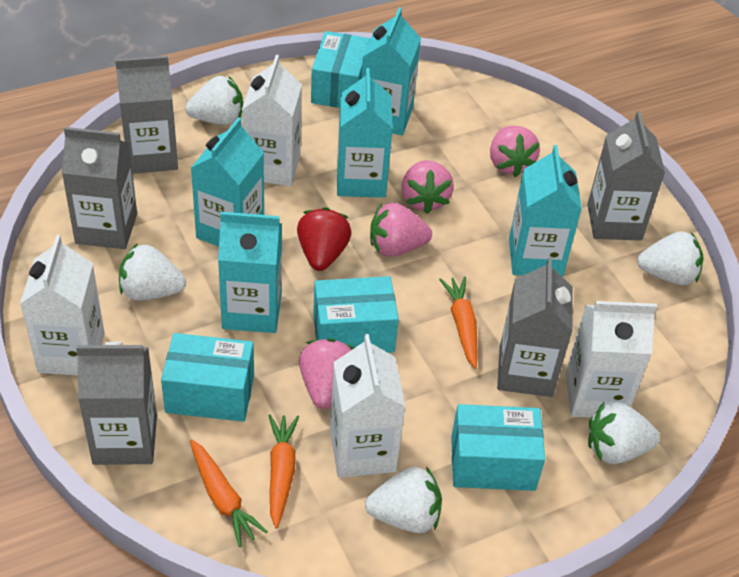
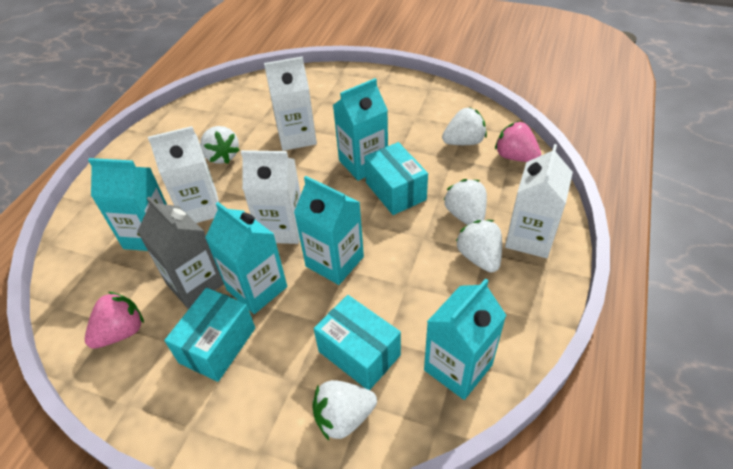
grey carton: [62,127,137,249] [76,342,157,465] [115,56,178,174] [497,257,573,397] [587,111,665,241] = 5 -> [137,197,224,309] = 1
orange carrot: [190,439,268,547] [269,415,299,528] [439,276,477,369] = 3 -> none = 0
pink strawberry: [299,338,354,409] [370,203,432,257] [401,160,454,214] [490,126,540,177] = 4 -> [85,292,144,349] [495,121,541,162] = 2
red strawberry: [297,207,352,271] = 1 -> none = 0
turquoise box: [161,333,254,422] [311,31,370,108] [313,276,399,353] [451,404,545,491] = 4 -> [164,288,255,382] [314,295,401,390] [364,142,428,215] = 3

